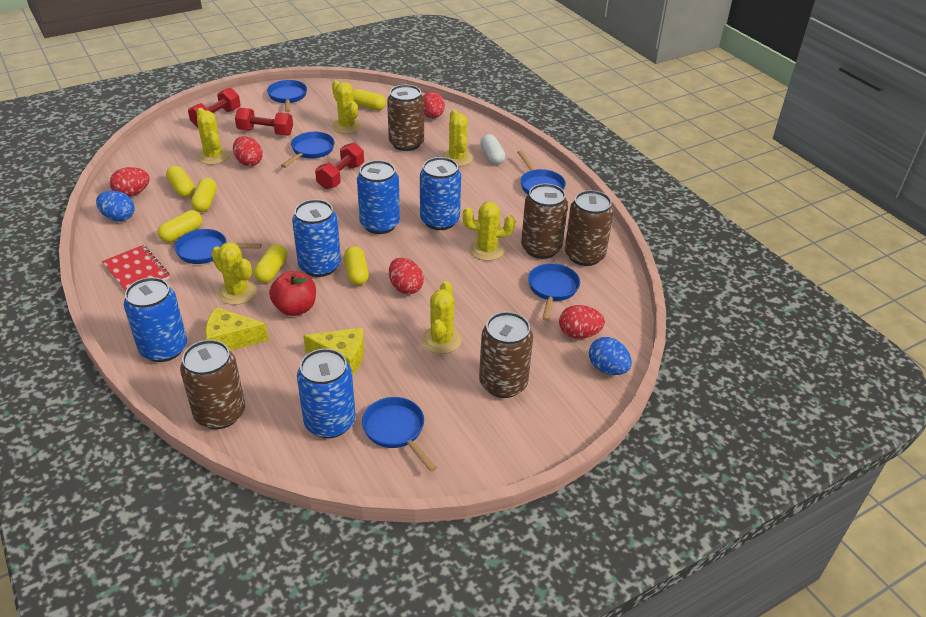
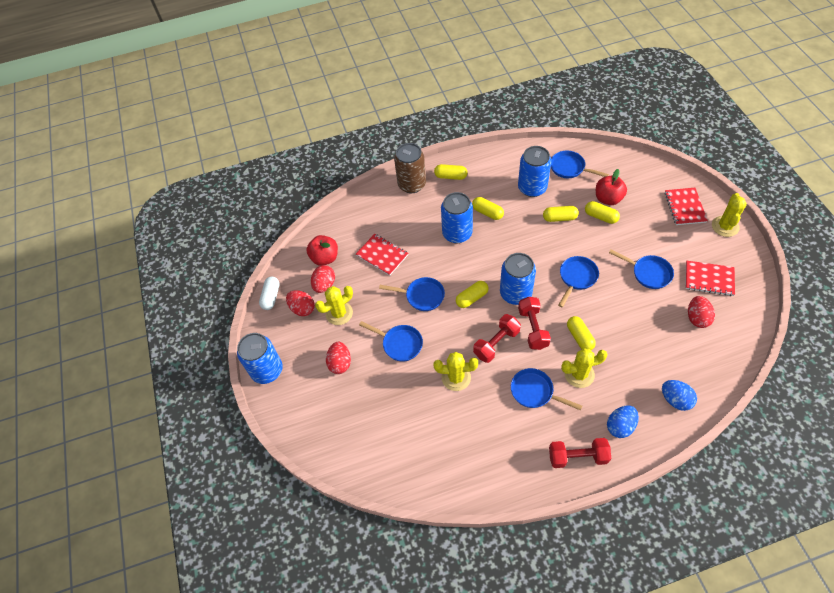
blue can: [124,277,187,362] [292,199,341,277] [297,348,356,438] [357,160,400,234] [420,157,461,230] = 5 -> [237,333,283,384] [441,192,473,243] [500,253,536,305] [518,146,552,197] = 4
brown can: [180,340,245,429] [387,85,424,151] [479,312,533,398] [521,184,568,259] [565,190,614,266] = 5 -> [394,143,426,193] = 1
red apple: [269,271,316,316] = 1 -> [306,235,338,266] [596,169,627,205] = 2
red egg: [110,167,150,197] [233,136,263,166] [389,258,424,294] [423,92,445,119] [559,305,605,339] = 5 -> [286,290,315,316] [311,265,335,293] [326,342,351,374] [688,296,715,328] = 4
red notebook: [102,245,170,291] = 1 -> [356,234,408,276] [664,188,708,225] [685,261,735,296] = 3
yellow cactus: [196,108,229,165] [211,242,257,305] [332,80,362,134] [422,281,462,354] [442,109,473,166] [463,201,515,261] = 6 -> [315,286,353,325] [434,352,478,391] [561,348,608,388] [712,193,747,237] = 4
yellow cheese: [205,307,269,351] [303,327,364,375] = 2 -> none = 0

